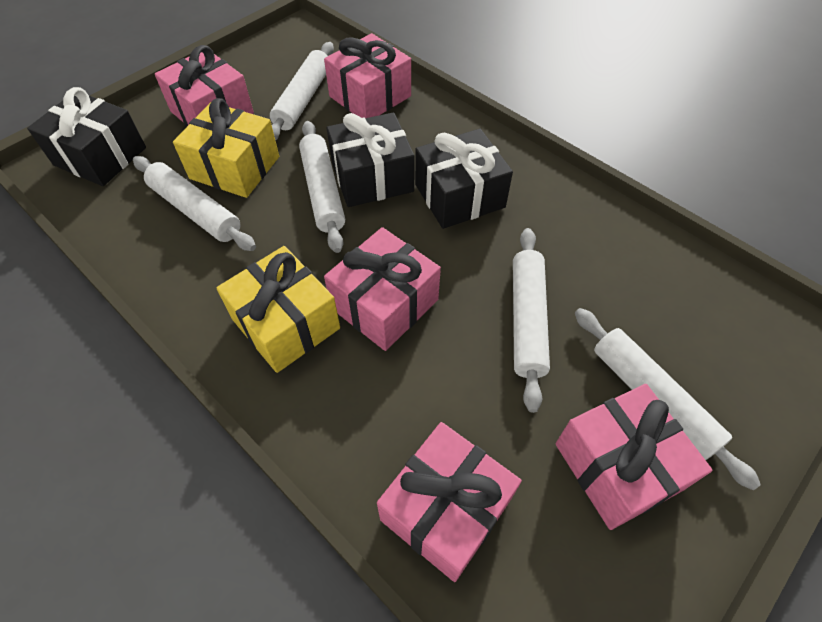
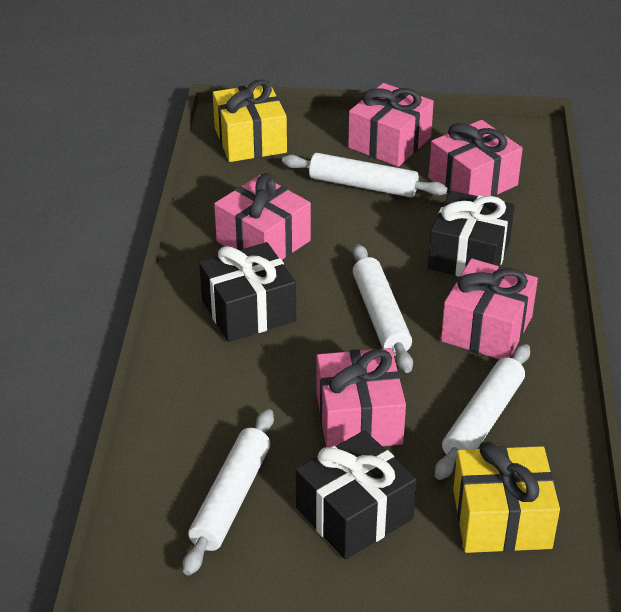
white rolling pin: [133,156,256,251] [270,42,334,141] [299,121,345,253] [513,228,550,413] [575,308,761,490] = 5 -> [183,409,274,576] [282,153,447,197] [353,244,413,373] [435,344,530,480] = 4

